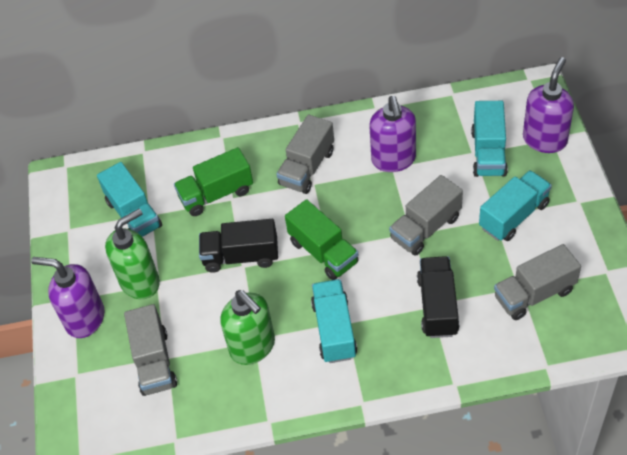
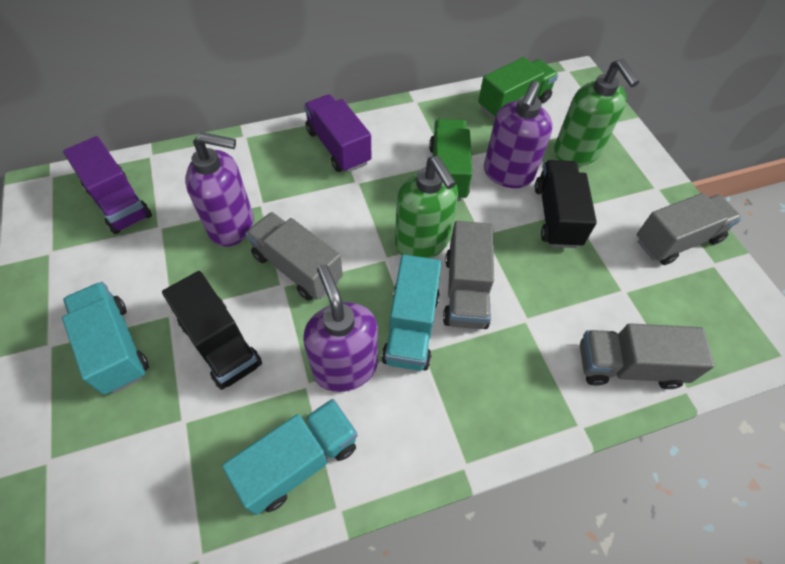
purple truck: none = 0 -> [63,136,152,234] [304,94,371,173] = 2
turquoise truck: [97,162,162,237] [311,279,357,363] [471,101,508,177] [479,170,552,241] = 4 -> [62,282,149,395] [222,399,358,515] [381,255,441,371] = 3

